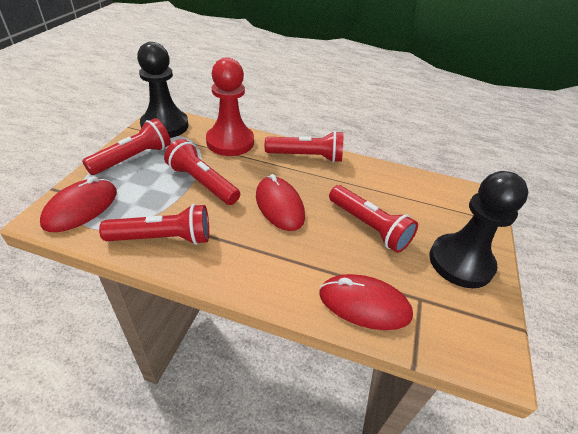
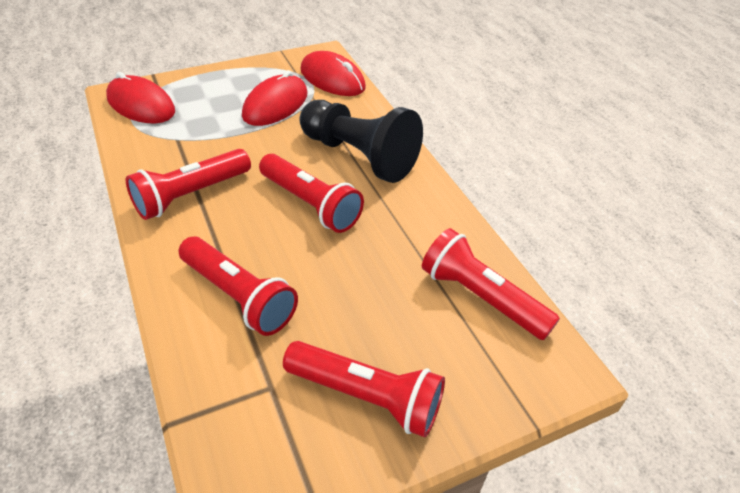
black pawn: [137,42,189,138] [429,171,528,288] = 2 -> [300,100,423,183] = 1
red pawn: [206,57,254,156] = 1 -> none = 0

